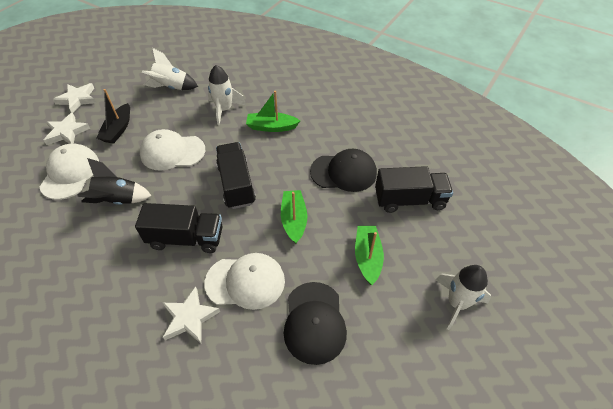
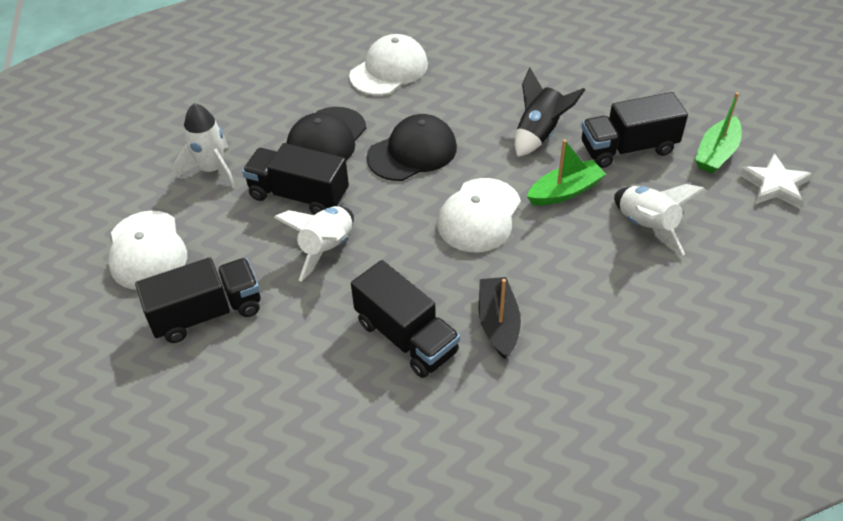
black truck: [135,203,223,253] [216,142,256,209] [375,166,453,213] = 3 -> [135,257,260,343] [242,143,349,215] [351,260,460,378] [581,92,688,168] = 4
green boat: [246,91,300,132] [281,190,307,244] [355,226,384,285] = 3 -> [527,139,606,206] [695,92,742,174] = 2
white star: [44,112,90,145] [53,83,96,113] [163,286,220,343] = 3 -> [739,154,812,208] = 1

